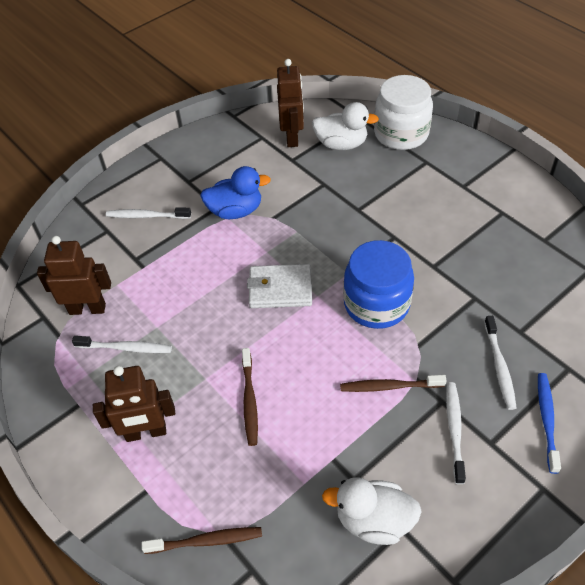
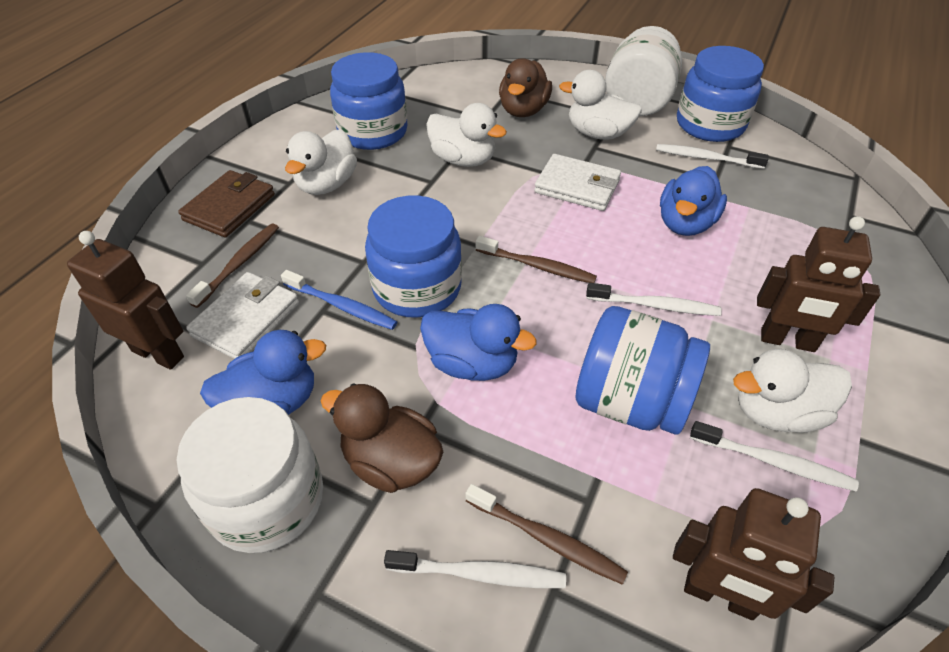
blue duck: [200,166,271,219] = 1 -> [200,330,326,415] [420,304,537,381] [660,166,727,236] = 3
blue jar: [343,240,414,329] = 1 -> [330,52,408,150] [365,195,462,318] [575,306,710,435] [677,46,764,142] = 4
brown duck: none = 0 -> [321,384,444,493] [499,58,552,117] = 2
brown wallet: none = 0 -> [178,170,275,237] = 1
white duck: [312,102,379,150] [322,477,422,545] = 2 -> [285,129,357,195] [426,103,507,167] [559,70,642,140] [733,349,852,433] = 4
white jar: [374,75,433,150] = 1 -> [176,397,323,553] [605,26,682,116] = 2
white wallet: [247,264,312,308] = 1 -> [186,272,299,359] [534,154,621,211] = 2

